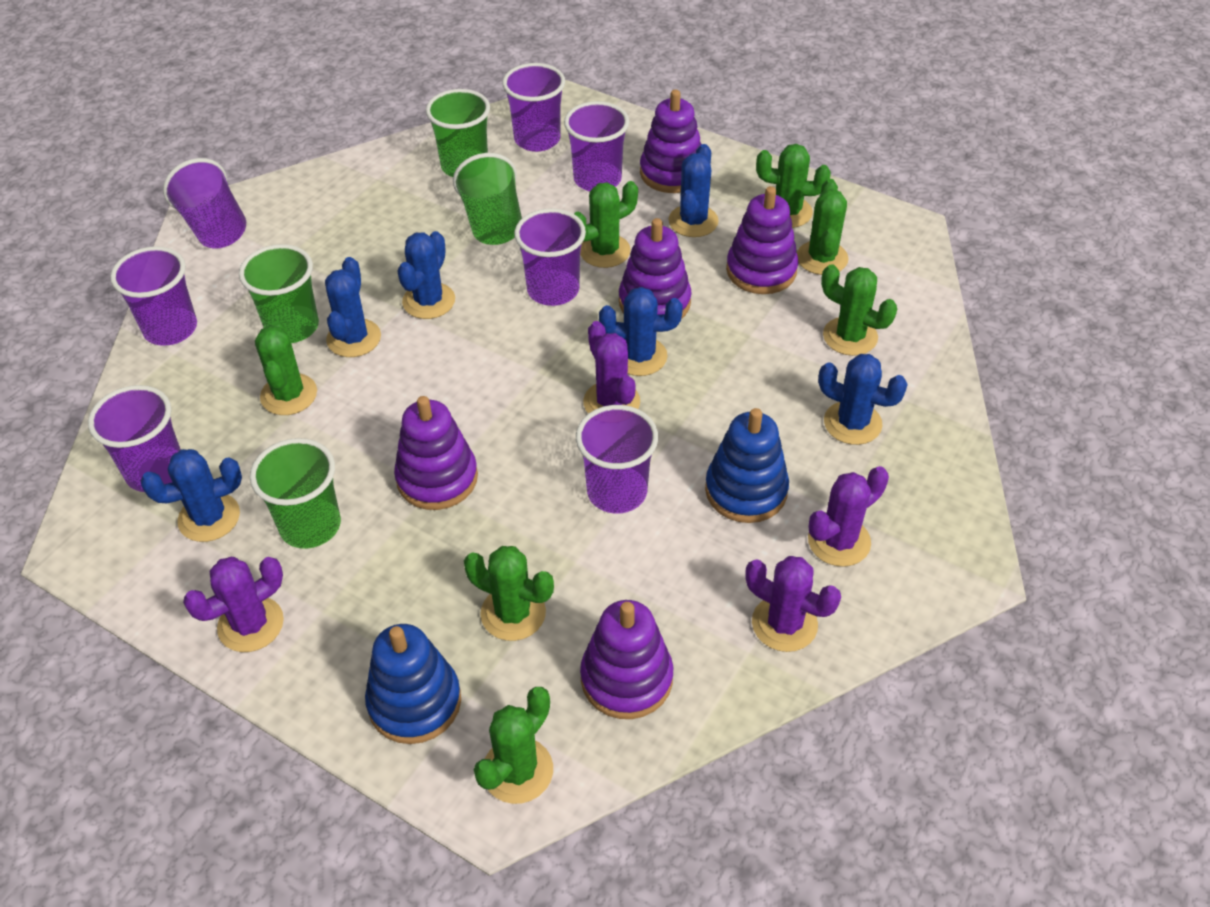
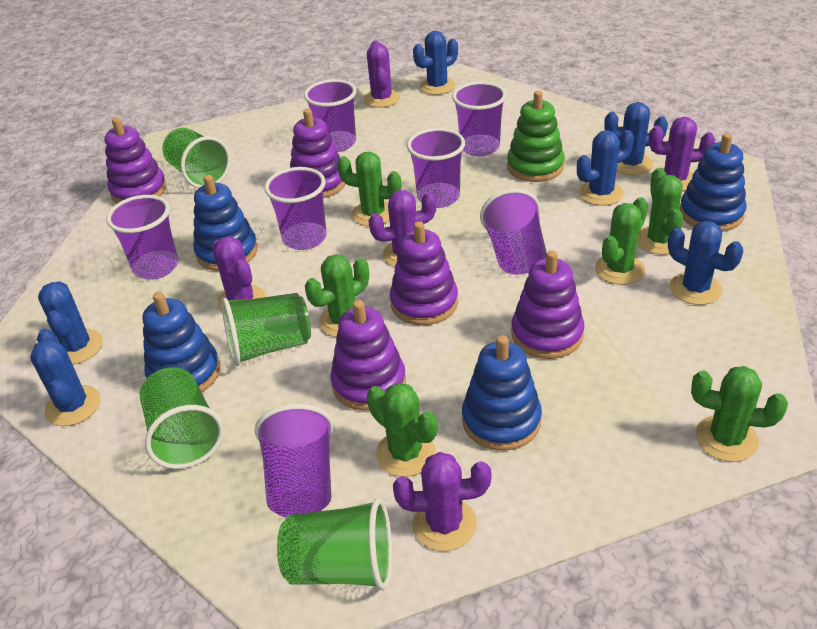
blue stacking toy: [365,624,461,744] [705,408,789,523] = 2 -> [143,292,220,392] [193,175,258,271] [462,335,542,451] [680,133,747,232] = 4
green cactus: [255,321,317,415] [464,546,554,641] [474,687,553,804] [574,181,638,268] [756,144,831,228] [797,179,848,275] [821,264,897,356] = 7 -> [305,254,369,337] [337,152,401,226] [367,383,437,477] [595,197,648,285] [637,168,683,255] [691,366,788,462] = 6
green stacking toy: none = 0 -> [507,91,565,182] = 1
purple cactus: [183,557,284,652] [583,321,640,413] [745,556,841,652] [808,466,889,567] = 4 -> [212,236,266,312] [364,40,400,108] [368,190,437,267] [393,452,491,551] [649,117,715,191] = 5

